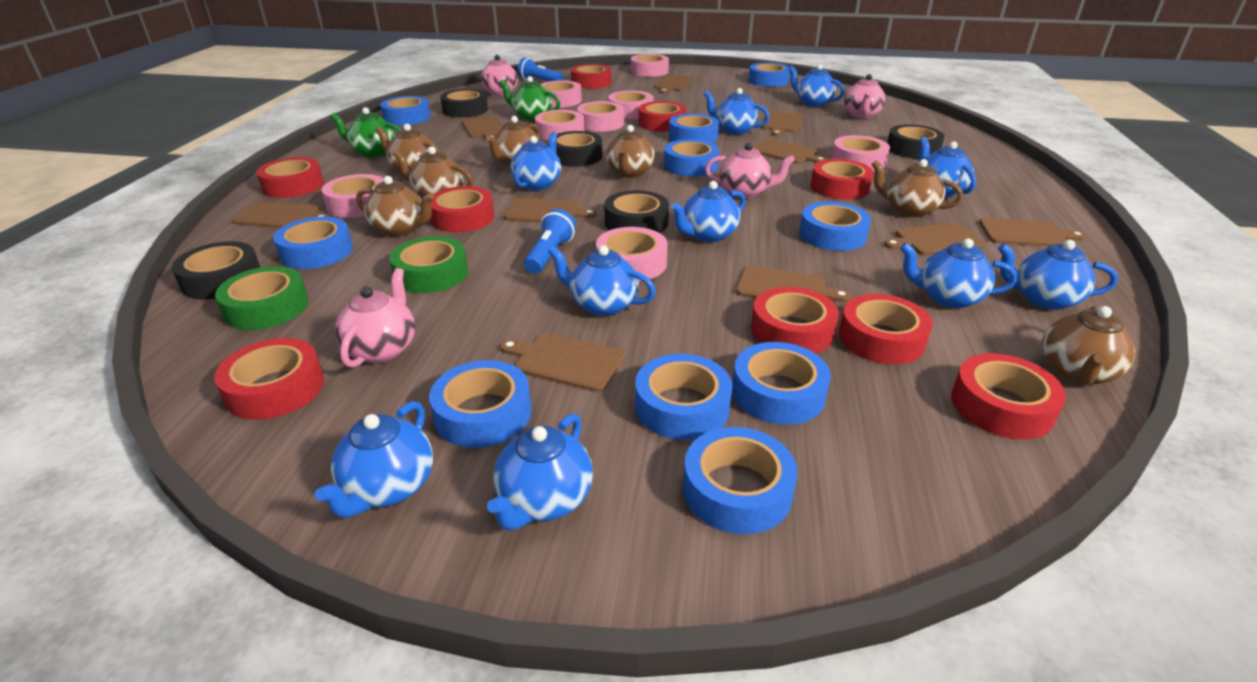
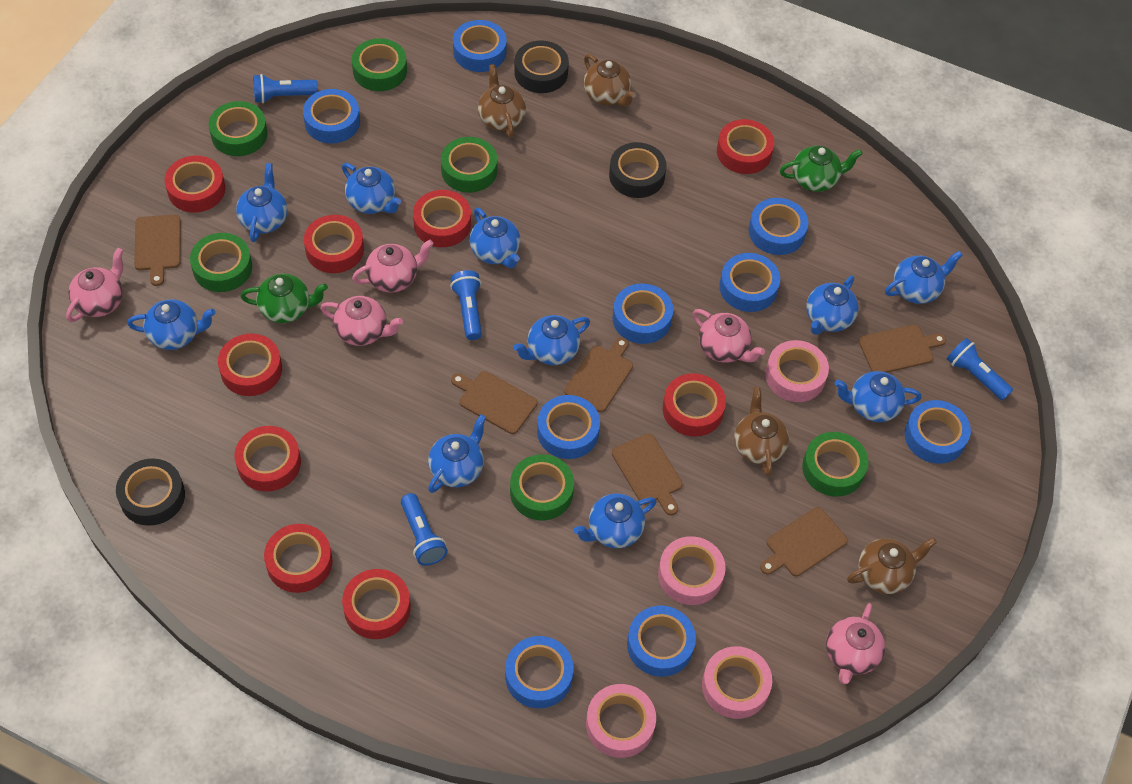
black tape: [172,241,260,300] [440,89,488,117] [556,131,603,167] [604,190,669,233] [887,124,945,159] = 5 -> [116,459,185,526] [514,40,569,93] [609,142,666,198] = 3
blue flashlight: [517,57,563,81] [524,209,576,274] = 2 -> [253,74,318,103] [401,493,448,566] [450,270,482,340] [947,338,1013,400] = 4
blue tape: [273,217,353,269] [380,96,431,125] [429,360,532,448] [635,354,733,440] [664,139,719,177] [669,113,719,143] [683,427,798,534] [732,342,831,425] [749,63,790,87] [799,202,871,251] = 10 -> [303,89,360,144] [453,20,507,72] [505,636,574,708] [537,395,600,459] [612,284,673,344] [627,606,696,677] [719,253,780,312] [749,198,808,255] [904,400,971,464] = 9
brown cutting board: [232,201,329,228] [462,115,503,141] [500,333,625,392] [504,198,597,223] [653,75,694,94] [736,265,851,302] [752,138,827,164] [761,111,803,136] [884,223,986,255] [979,218,1086,246] = 10 -> [134,215,181,286] [451,371,537,434] [564,337,633,412] [612,433,683,515] [760,507,848,576] [859,325,946,373] = 6
brown teapot: [356,176,434,237] [375,124,440,173] [393,146,473,198] [486,116,540,166] [606,125,655,178] [871,159,963,217] [1042,306,1135,385] = 7 -> [478,64,526,138] [584,54,636,107] [734,387,789,476] [847,537,937,594] = 4
green tape: [215,266,309,330] [389,236,468,293] = 2 -> [190,233,252,292] [209,101,268,156] [352,38,407,91] [441,137,497,193] [510,454,574,520] [802,432,869,497] = 6
pink tape: [322,174,384,218] [535,110,584,141] [540,80,582,107] [577,101,624,132] [596,227,668,281] [608,90,653,119] [631,54,669,77] [831,135,890,171] = 8 -> [586,684,656,758] [658,536,726,605] [702,646,772,719] [765,340,829,402] = 4
pink teapot: [335,268,415,368] [481,55,518,96] [705,143,795,198] [844,74,886,118] = 4 -> [66,248,123,322] [320,296,403,346] [352,239,434,292] [693,309,765,363] [826,603,885,684] = 5

